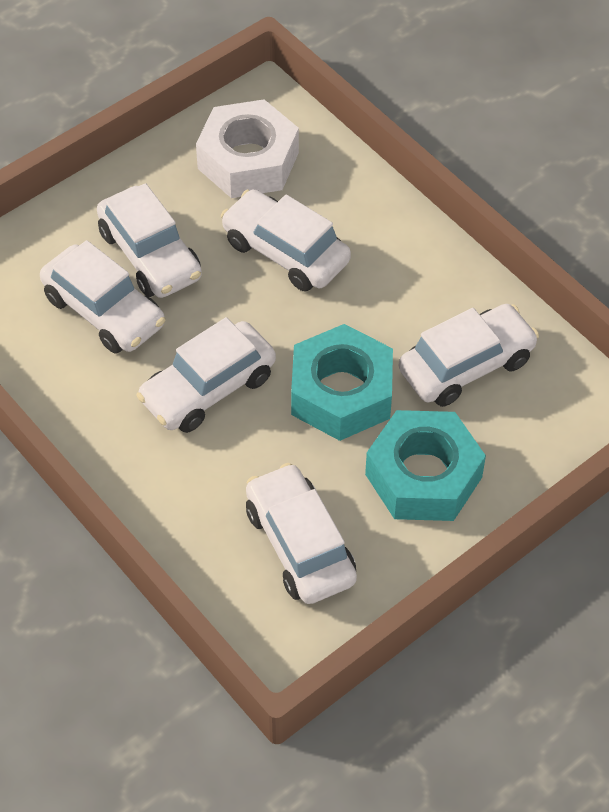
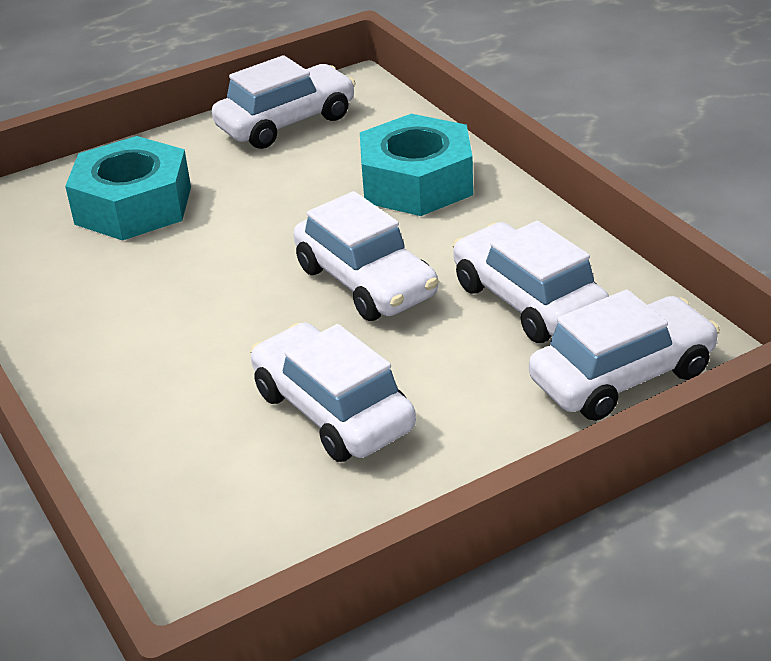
white car: [40,240,165,354] [97,183,202,298] [136,317,276,433] [221,189,351,292] [246,463,357,604] [399,304,539,407] = 6 -> [212,55,355,149] [250,322,416,462] [293,191,439,321] [453,221,609,343] [529,290,720,421] = 5
white nut: [196,99,299,198] = 1 -> none = 0

